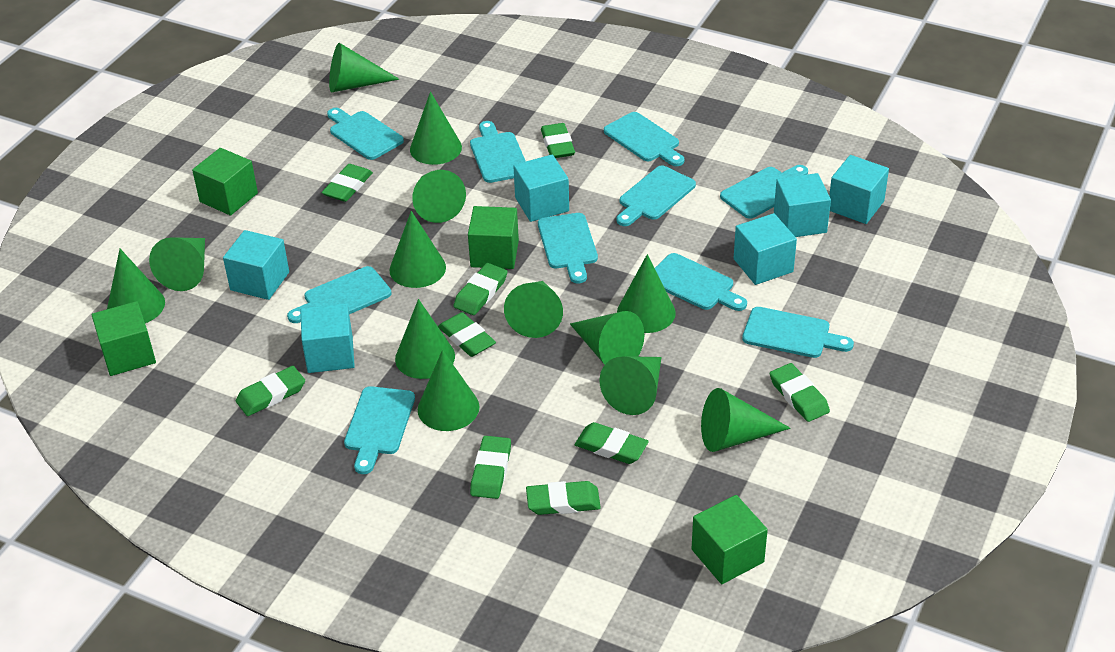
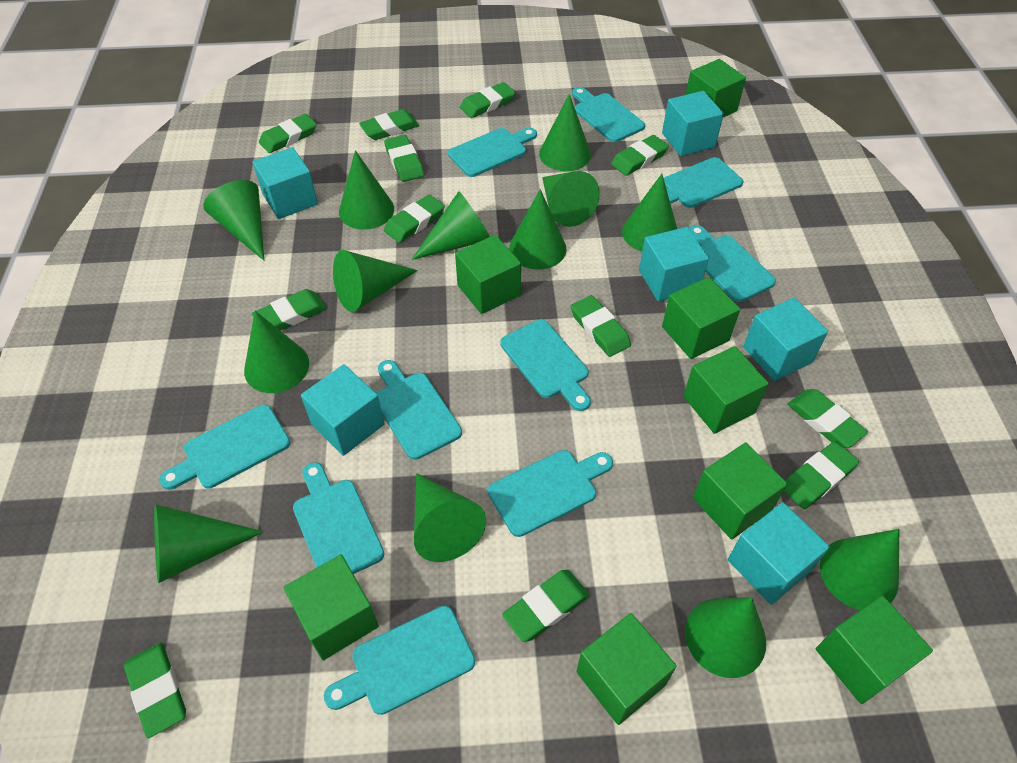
green cube: [92,301,156,376] [192,148,258,216] [468,206,519,269] [692,495,768,584] = 4 -> [284,554,379,660] [455,235,521,314] [576,613,677,725] [662,277,740,359] [683,346,769,434] [686,59,746,117] [693,442,787,540] [816,595,933,704] = 8
green eraser: [236,366,305,416] [322,164,373,202] [438,312,496,357] [454,263,507,315] [470,436,511,499] [526,481,601,515] [541,123,575,158] [575,422,649,464] [770,363,830,422] = 9 -> [124,642,186,738] [252,289,327,330] [259,114,317,153] [359,109,419,140] [384,135,424,182] [384,194,445,243] [460,82,515,118] [502,570,590,642] [570,295,631,357] [611,135,669,176] [784,441,859,509] [787,389,868,448] = 12

